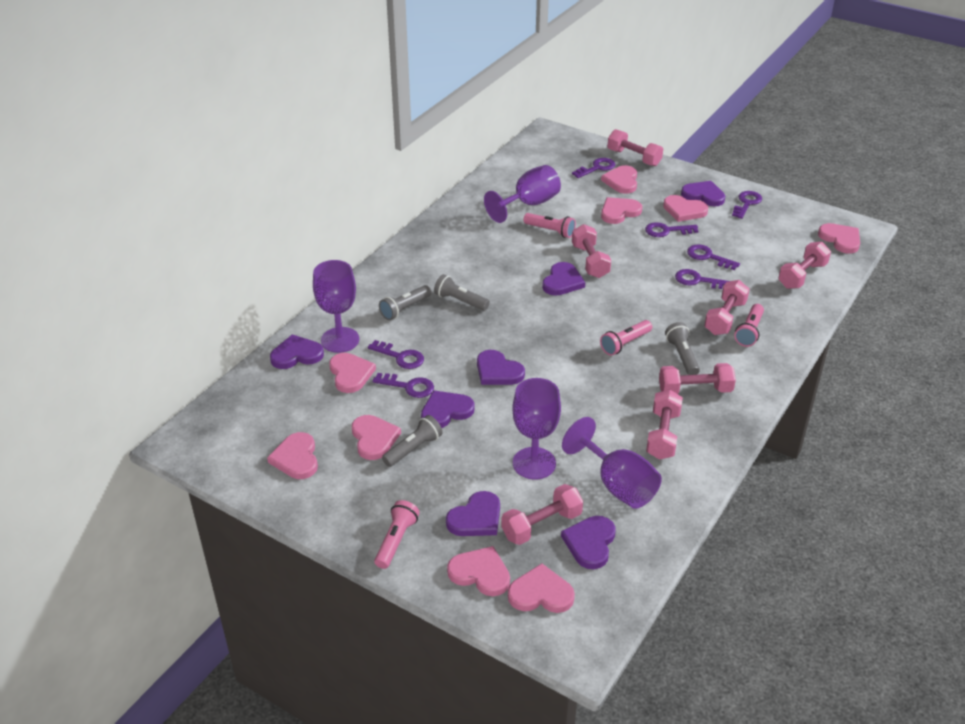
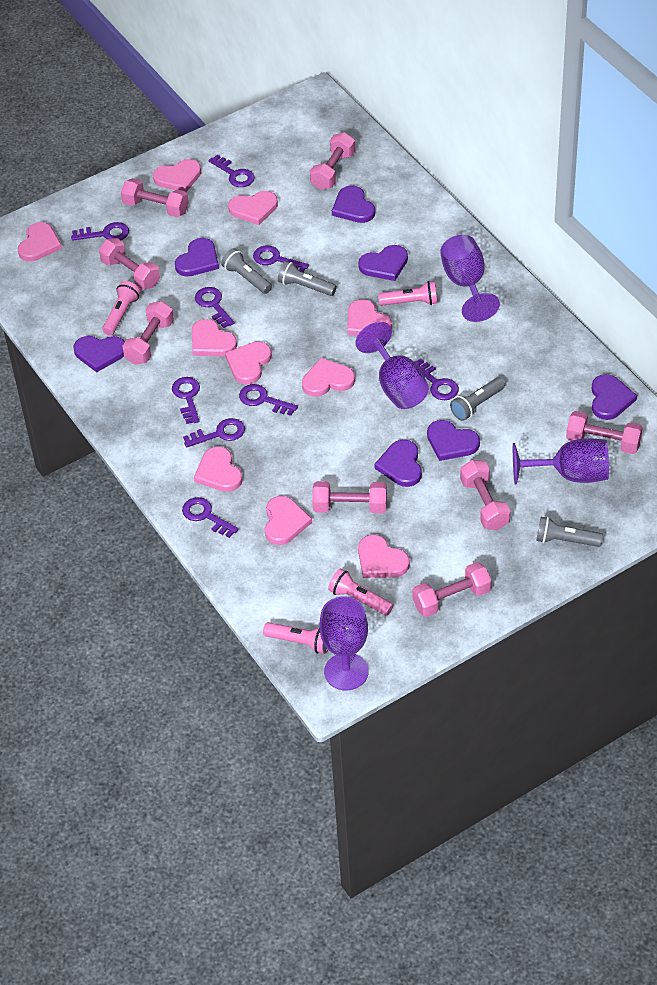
pink dumbbell: [501,484,583,545] [572,224,611,278] [607,129,663,166] [646,390,683,460] [659,363,736,394] [704,280,750,335] [778,242,831,289] = 7 -> [99,238,160,290] [121,178,189,217] [122,301,174,365] [310,132,355,190] [312,481,387,513] [412,562,491,617] [460,460,510,530] [566,411,643,454] = 8
pink heart: [267,432,318,479] [329,353,376,393] [352,415,401,460] [447,546,510,596] [508,563,575,613] [601,165,637,194] [601,197,642,224] [663,195,708,222] [818,223,860,254] = 9 -> [17,222,62,262] [153,159,201,192] [191,319,237,356] [194,446,243,492] [225,341,272,384] [228,191,278,225] [265,496,312,545] [302,358,355,397] [347,299,392,336] [358,535,410,578] = 10
purple key: [368,340,424,369] [373,373,434,398] [572,158,615,178] [645,222,698,237] [675,269,729,289] [687,244,740,270] [732,191,762,219] = 7 -> [71,222,129,241] [172,377,200,424] [182,497,239,538] [183,418,245,447] [195,287,235,328] [209,155,255,187] [239,384,298,416] [253,246,309,272] [414,359,459,400] = 9

